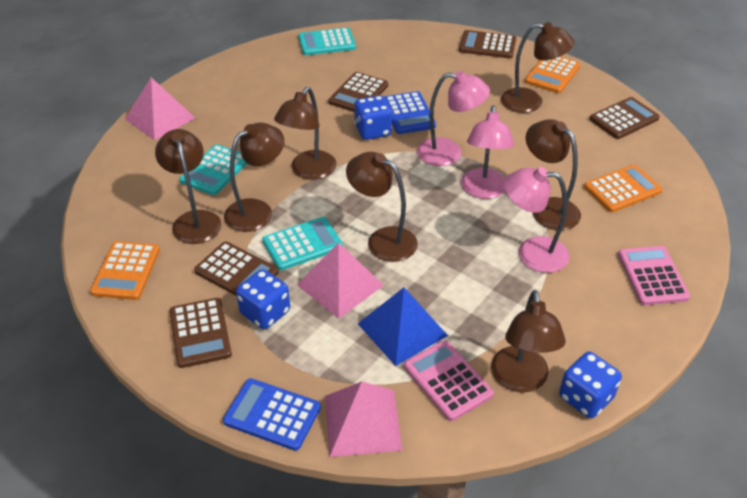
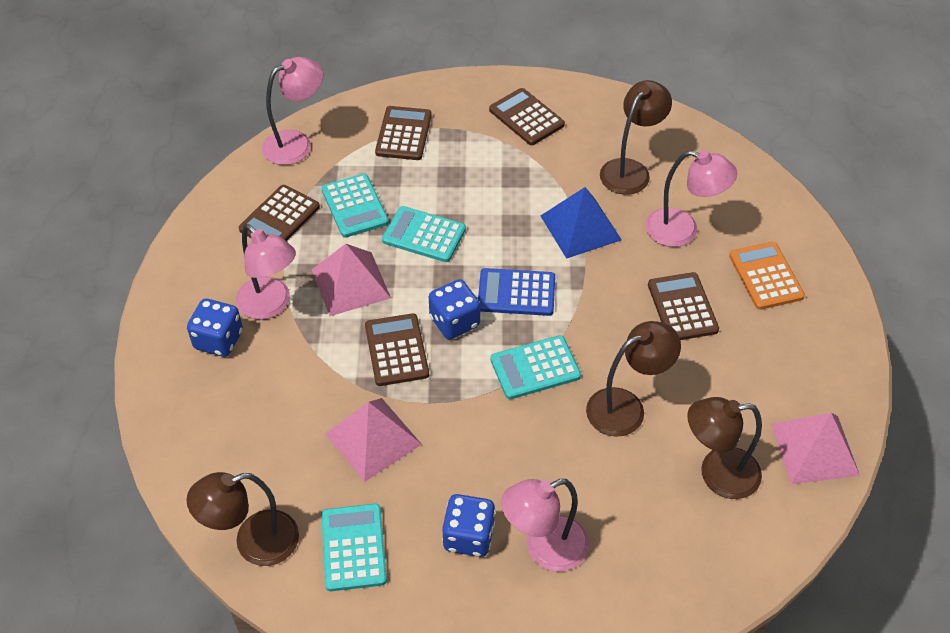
blue calculator: [223,378,321,451] [384,91,436,134] = 2 -> [478,268,555,316] = 1
brown lamp: [155,129,221,244] [224,123,284,232] [274,87,337,180] [346,152,418,262] [491,290,566,392] [501,22,574,113] [526,119,581,230] = 7 -> [186,472,299,566] [586,321,681,437] [600,80,672,195] [687,397,762,499] = 4
orange calculator: [90,241,160,300] [525,57,580,93] [584,165,662,212] = 3 -> [729,242,805,310] = 1
pink calculator: [404,340,494,421] [618,246,690,305] = 2 -> none = 0
pink lamp: [417,71,490,166] [461,105,514,199] [504,167,570,273] = 3 -> [236,224,296,320] [262,57,323,165] [501,479,589,571] [645,150,737,247] = 4
turquoise calculator: [179,144,247,195] [262,217,343,270] [298,27,356,55] = 3 -> [321,504,387,591] [322,174,389,238] [382,206,466,262] [490,335,581,399] = 4

